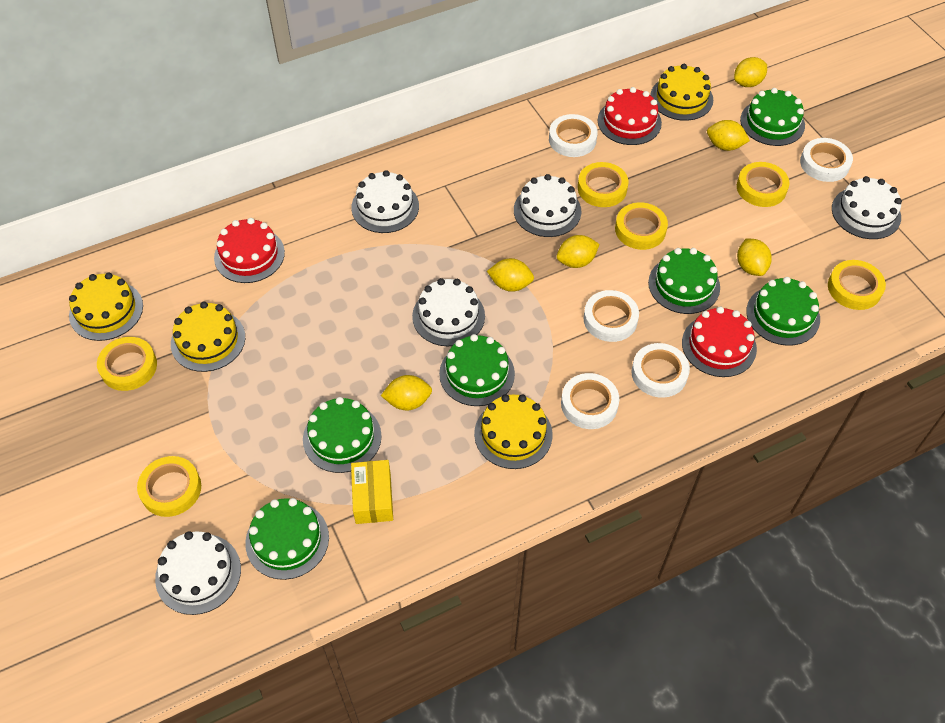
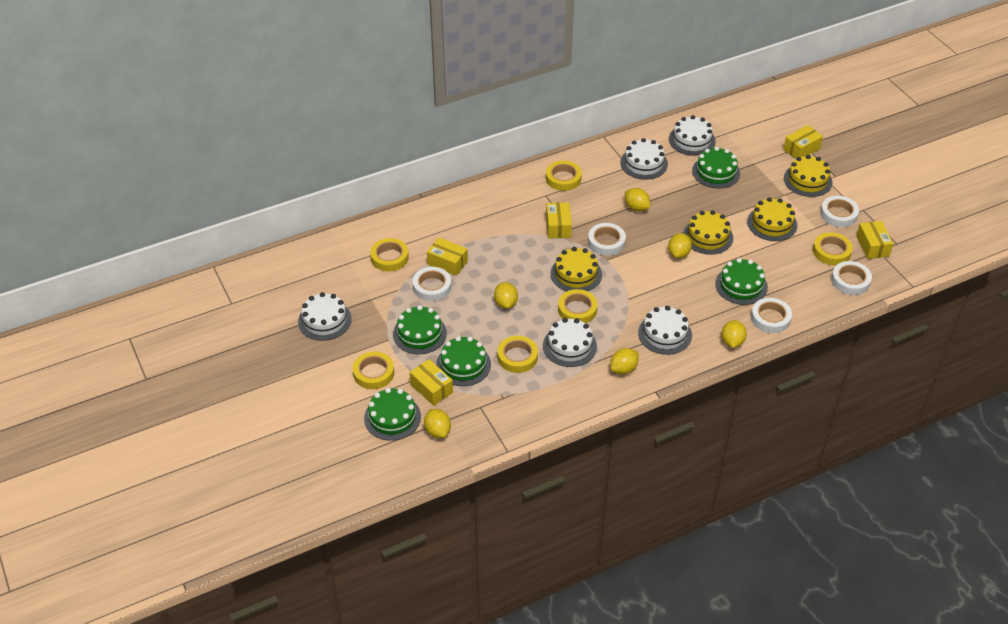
green cake: [245,498,329,580] [303,397,382,473] [439,334,515,406] [648,248,720,314] [740,88,805,146] [746,277,820,346] = 6 -> [364,388,421,441] [393,305,447,354] [436,336,491,386] [692,147,740,188] [715,258,768,305] = 5
red cake: [214,218,285,283] [598,87,662,145] [682,307,757,377] = 3 -> none = 0
yellow box: [351,460,393,524] = 1 -> [410,359,453,406] [427,237,468,276] [546,202,572,238] [783,125,823,159] [856,221,893,259] = 5

